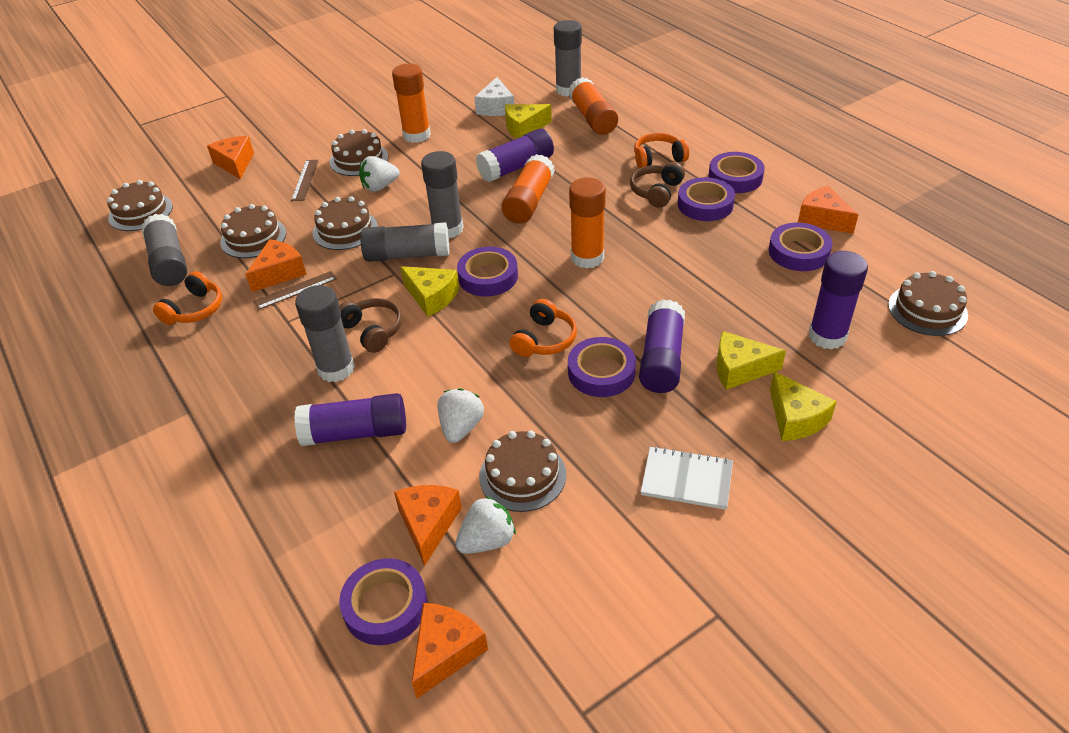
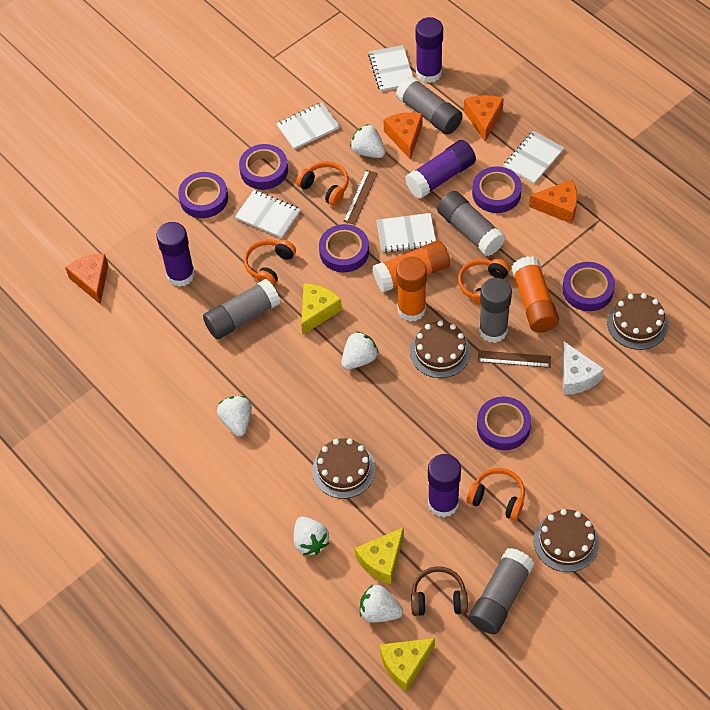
brown cake: [107,180,173,231] [220,204,286,258] [313,196,378,250] [329,129,388,176] [479,431,566,512] [888,271,968,336] = 6 -> [312,438,375,499] [410,320,471,378] [533,509,599,572] [607,293,668,350] = 4
brown headphones: [339,298,402,353] [630,162,685,208] = 2 -> [411,566,468,616] = 1
orange cheese: [207,136,254,179] [245,239,307,292] [394,485,462,566] [412,603,488,698] [798,185,858,234] = 5 -> [65,254,108,304] [383,112,422,160] [464,95,504,142] [529,180,577,224] = 4
orange glue stick: [392,63,431,143] [502,154,555,224] [568,77,618,135] [569,177,606,269] = 4 -> [372,240,450,293] [396,256,427,322] [511,256,559,333] = 3
orange headphones: [153,271,222,325] [510,299,577,357] [634,133,689,168] = 3 -> [244,239,296,286] [296,161,349,206] [458,259,510,307] [467,468,525,521] = 4
white notebook: [641,446,733,510] = 1 -> [235,190,301,238] [276,102,340,150] [368,45,413,92] [376,213,436,253] [504,131,564,184] = 5
white strawberry: [359,156,400,192] [437,388,484,443] [455,496,516,554] = 3 -> [217,396,252,436] [294,516,329,556] [341,331,379,369] [350,124,385,158] [360,585,403,622] = 5
yellow cheese: [400,266,459,317] [505,104,552,139] [716,331,786,390] [770,372,837,441] = 4 -> [301,283,342,335] [355,527,404,584] [380,638,435,692] = 3

